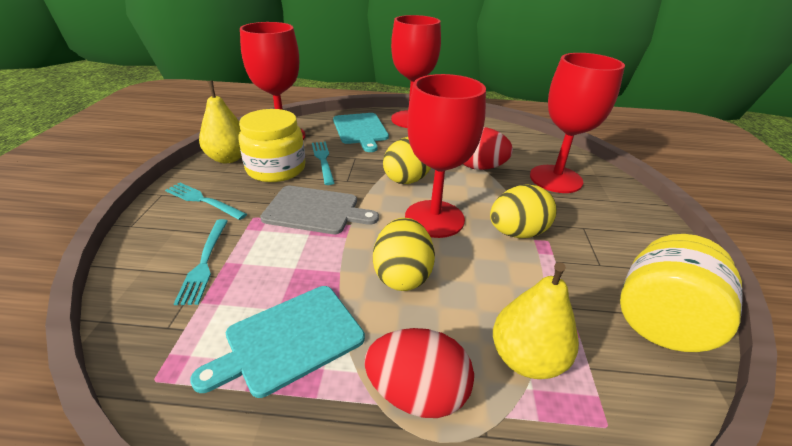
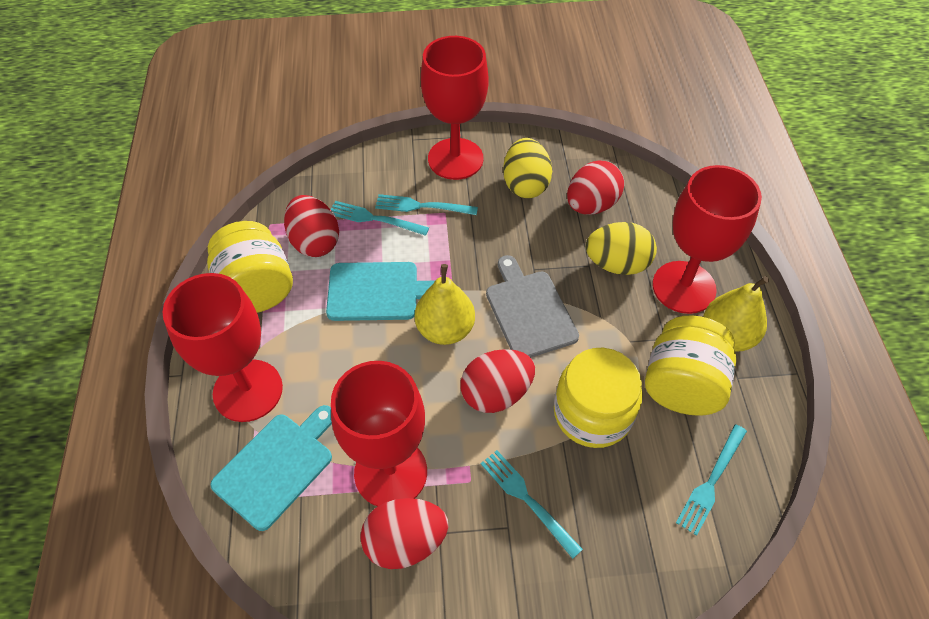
red egg: [364,328,474,418] [463,127,513,170] = 2 -> [284,195,339,257] [360,498,448,569] [460,349,535,413] [567,160,624,215] = 4
turquoise fork: [165,182,247,220] [174,219,228,305] [312,142,334,185] = 3 -> [330,201,429,236] [375,194,478,215] [481,450,583,559] [676,424,747,536] = 4
yellow egg: [373,218,435,291] [383,137,431,184] [490,184,557,238] = 3 -> [503,138,552,198] [586,222,657,275] = 2
yellow jar: [238,109,305,182] [620,234,743,352] = 2 -> [207,221,293,313] [554,348,643,448] [645,315,737,416] = 3

